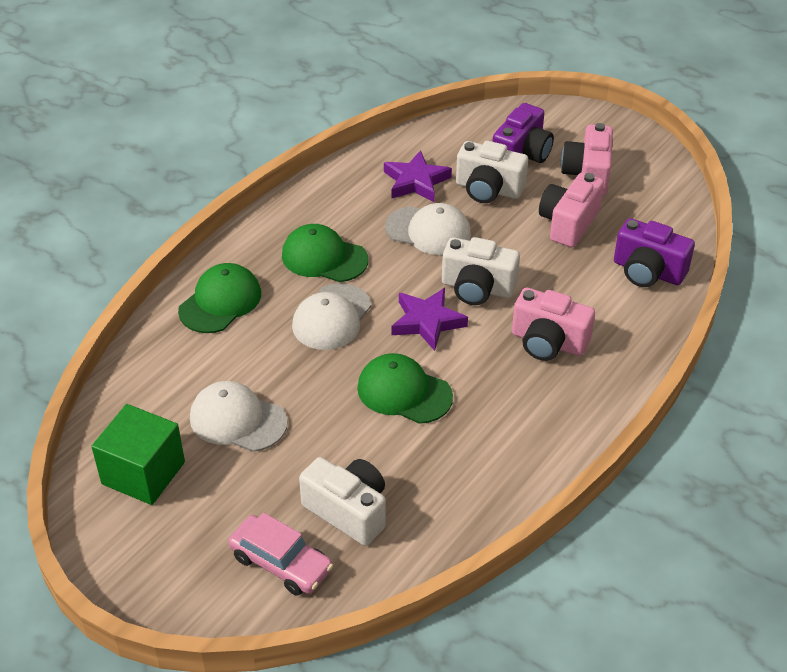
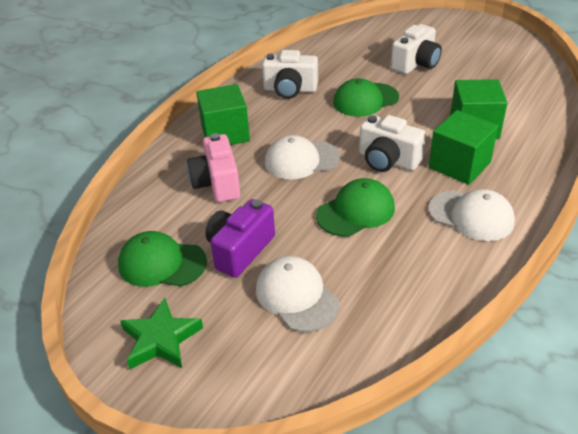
green cube: [91,404,185,505] = 1 -> [196,84,250,145] [429,110,498,185] [450,79,508,139] = 3
green star: none = 0 -> [120,298,203,369] = 1
pink camera: [512,288,595,361] [539,173,604,247] [561,123,613,196] = 3 -> [187,133,240,202] = 1
pink car: [228,513,333,596] = 1 -> none = 0
purple camera: [492,103,554,163] [614,218,695,287] = 2 -> [206,199,275,278] = 1
purple star: [384,150,452,202] [392,288,468,351] = 2 -> none = 0

